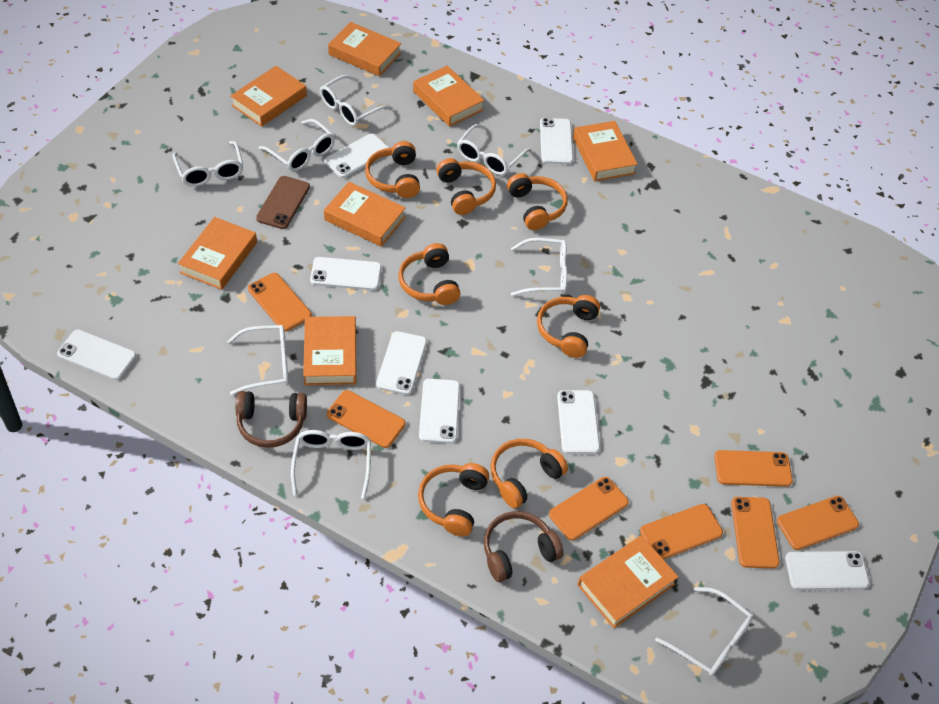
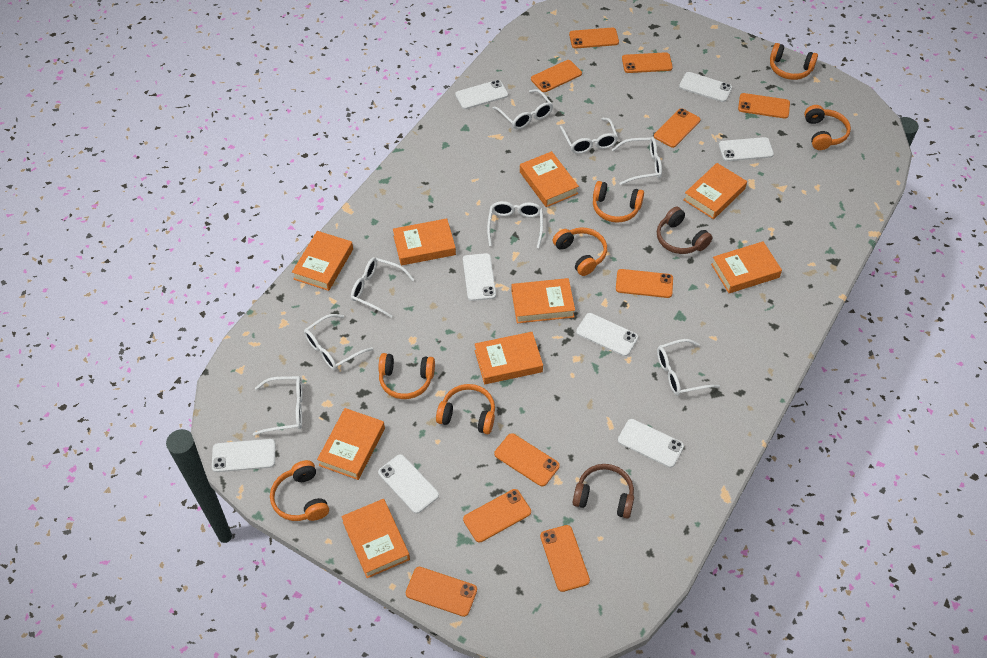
brown phone: [256,176,310,229] = 1 -> none = 0
orange book: [178,217,257,290] [230,66,307,127] [303,316,356,385] [324,182,406,247] [328,22,401,76] [413,66,484,127] [573,121,638,181] [578,535,678,628] = 8 -> [292,231,353,291] [317,408,385,480] [341,499,410,578] [393,218,456,266] [475,332,543,384] [511,278,575,323] [520,151,579,207] [684,163,747,219] [711,241,782,293] = 9
orange phone: [248,273,312,332] [327,390,405,448] [549,477,629,540] [640,504,723,559] [714,450,793,487] [731,497,780,568] [777,496,859,550] = 7 -> [406,567,477,617] [463,489,531,542] [494,433,560,486] [531,60,582,92] [540,525,590,592] [569,28,619,48] [616,269,673,298] [622,52,673,73] [654,108,700,148] [738,93,790,119] = 10

